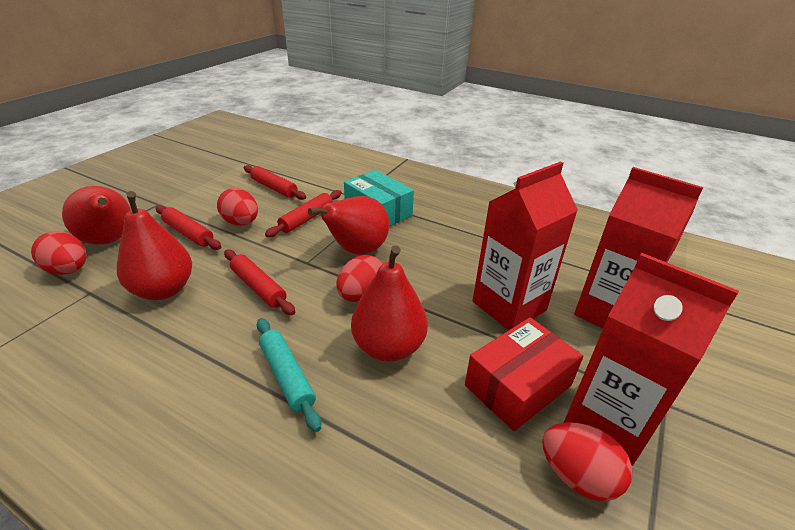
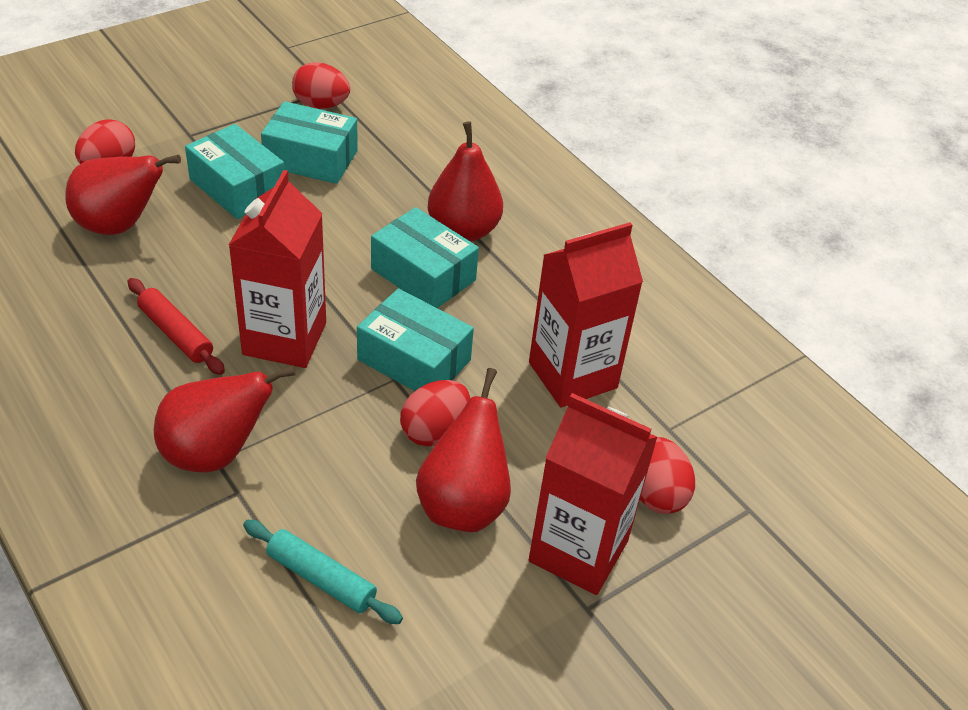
red box: [465,317,583,431] = 1 -> none = 0
red rolling pin: [156,205,221,250] [224,249,295,315] [244,165,306,200] [265,190,342,237] = 4 -> [128,278,225,375] = 1
turquoise box: [344,170,414,227] = 1 -> [185,124,284,219] [261,101,358,184] [357,288,474,391] [371,207,479,308] = 4

